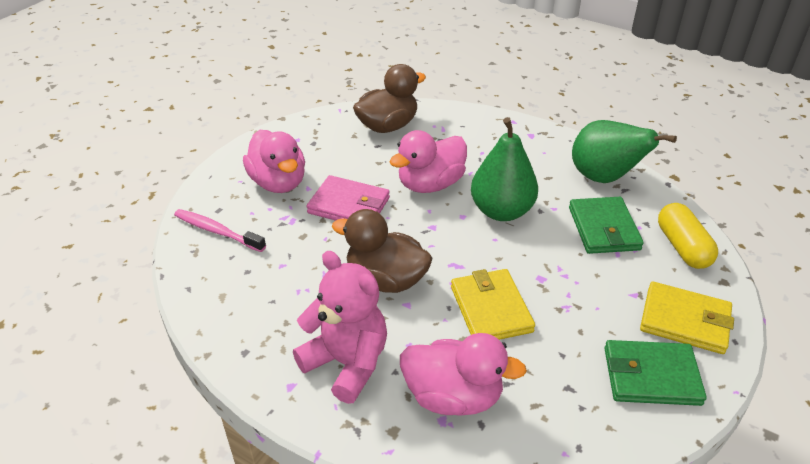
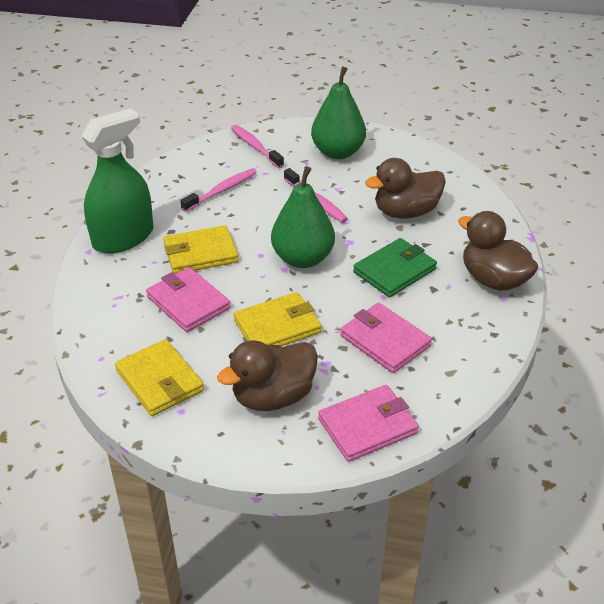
brown duck: [332,209,432,293] [353,64,426,133] = 2 -> [217,340,318,411] [365,158,446,218] [458,211,539,291] = 3
green spray bottle: none = 0 -> [82,108,154,253] = 1
green wallet: [569,197,644,254] [604,340,707,406] = 2 -> [353,238,437,298] = 1
pink duck: [243,130,305,193] [390,130,467,193] [400,333,527,416] = 3 -> none = 0
pink teddy bear: [293,251,387,404] = 1 -> none = 0
pink toothbrush: [174,209,266,252] = 1 -> [180,169,257,212] [231,125,284,168] [284,168,348,223] = 3
pink wallet: [306,175,390,221] = 1 -> [146,267,231,332] [318,385,419,462] [340,303,432,373] = 3
yellow capsule: [658,203,718,269] = 1 -> none = 0
yellow wallet: [451,269,535,340] [640,281,734,354] = 2 -> [115,339,204,416] [163,225,239,274] [234,292,322,346] = 3

